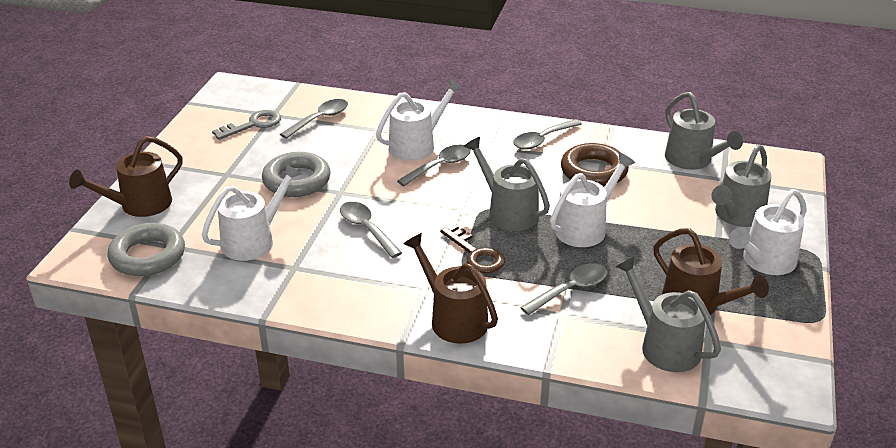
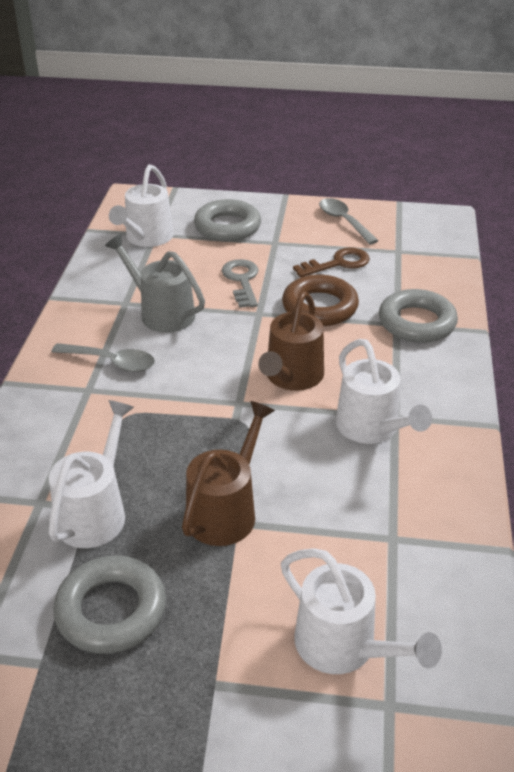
brown watering can: [69,136,183,217] [403,233,498,344] [653,228,769,315] = 3 -> [182,401,275,546] [258,292,324,391] = 2
grey ring: [108,223,185,276] [262,152,331,197] = 2 -> [53,555,166,654] [194,199,261,241] [379,289,458,343] = 3
grey spoon: [280,99,348,139] [340,202,402,258] [397,145,471,186] [513,119,582,149] [520,264,607,315] = 5 -> [51,343,155,372] [319,198,379,245] = 2
grey watering can: [464,137,550,231] [615,256,721,372] [665,92,743,170] [711,144,772,227] = 4 -> [105,234,205,333] = 1

